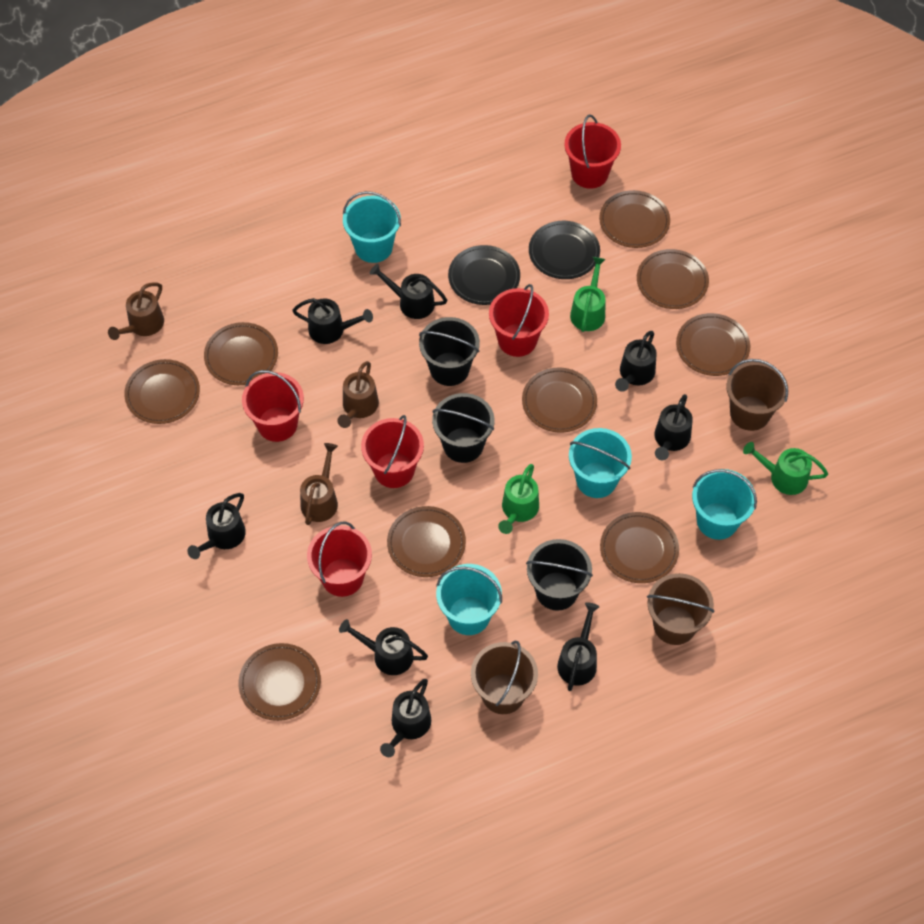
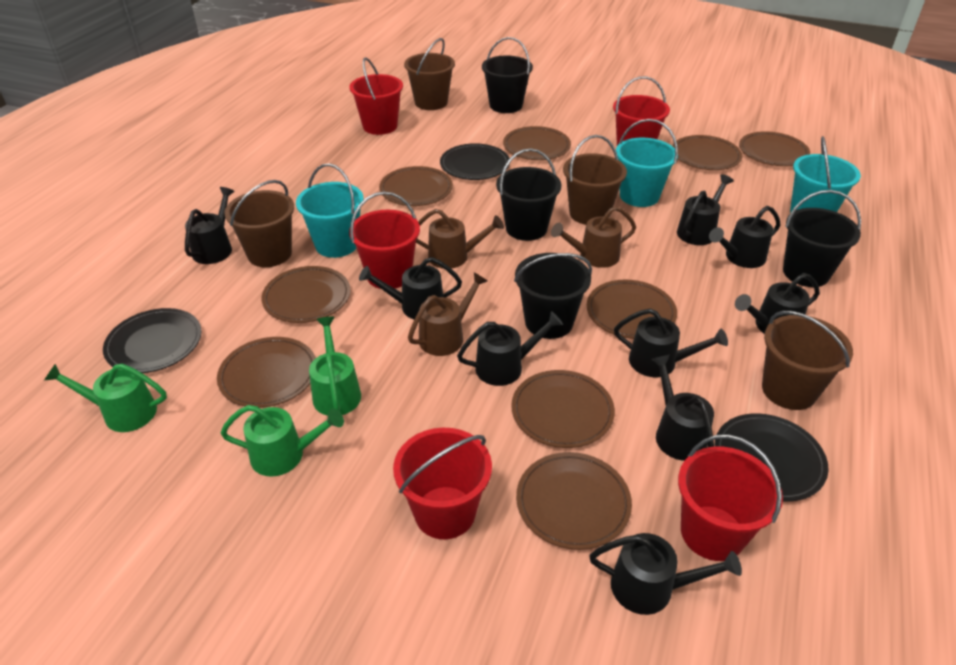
black bucket: [419,317,480,386] [432,393,494,463] [526,539,593,611] = 3 -> [482,37,533,113] [496,148,562,241] [514,253,592,339] [783,190,861,287] = 4
black plate: [448,245,520,305] [529,221,600,279] = 2 -> [103,308,202,373] [440,143,510,180] [714,413,829,502] = 3
black watering can: [187,493,246,559] [292,298,373,344] [339,619,428,675] [370,264,447,319] [380,679,431,757] [557,602,600,691] [615,331,657,392] [654,394,693,460] = 8 -> [185,187,235,264] [359,257,462,319] [457,311,563,386] [589,533,742,615] [614,308,728,377] [652,355,714,461] [677,174,734,245] [709,206,780,268] [735,273,820,334] = 9
brown bucket: [471,641,538,714] [647,573,714,645] [726,359,788,431] = 3 -> [224,180,294,267] [404,38,455,110] [563,135,627,225] [762,311,853,410] = 4
turquoise bucket: [343,191,401,263] [436,564,502,635] [569,428,632,498] [692,469,757,540] = 4 -> [296,163,364,258] [616,119,678,207] [790,136,861,213] = 3

